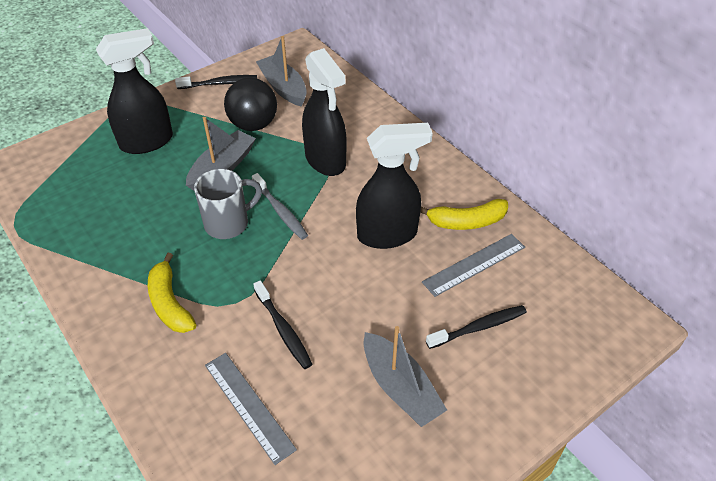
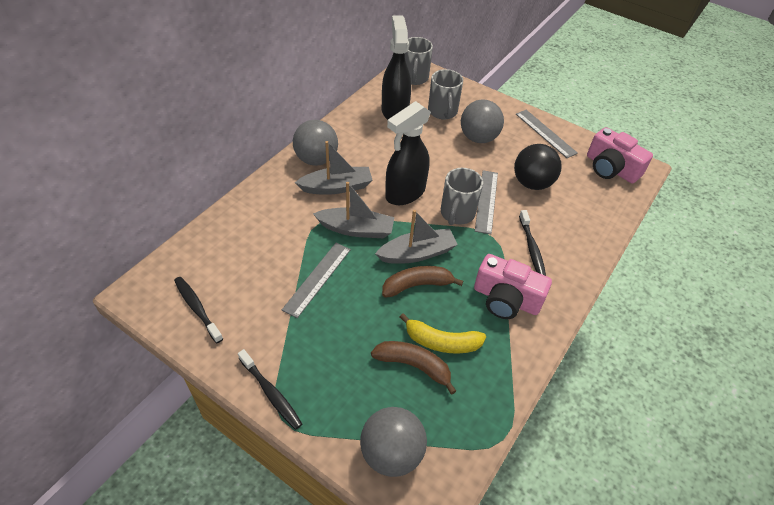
black spray bottle: [96,28,173,154] [302,48,347,176] [356,123,433,249] = 3 -> [382,15,411,120] [385,101,431,205] = 2
brown banana: none = 0 -> [371,341,456,394] [382,266,463,298] = 2
grey ball: none = 0 -> [293,120,338,166] [360,407,427,477] [461,99,504,143] = 3
grey mug: [194,169,262,239] = 1 -> [405,37,433,85] [428,69,463,120] [441,168,483,225] = 3
grey ruler: [205,353,297,465] [422,234,525,297] = 2 -> [282,243,351,318] [475,170,498,234] [516,110,578,158] = 3
grey toothbrush: [252,173,308,240] = 1 -> none = 0
pink camera: none = 0 -> [474,254,552,319] [587,127,653,183] = 2
yellow banana: [148,253,196,333] [420,199,508,230] = 2 -> [400,313,486,353] = 1

